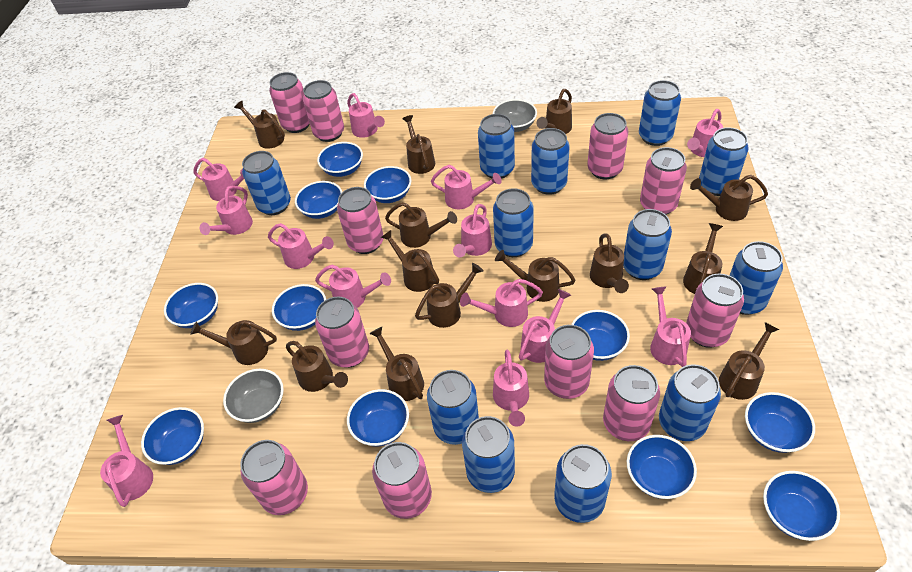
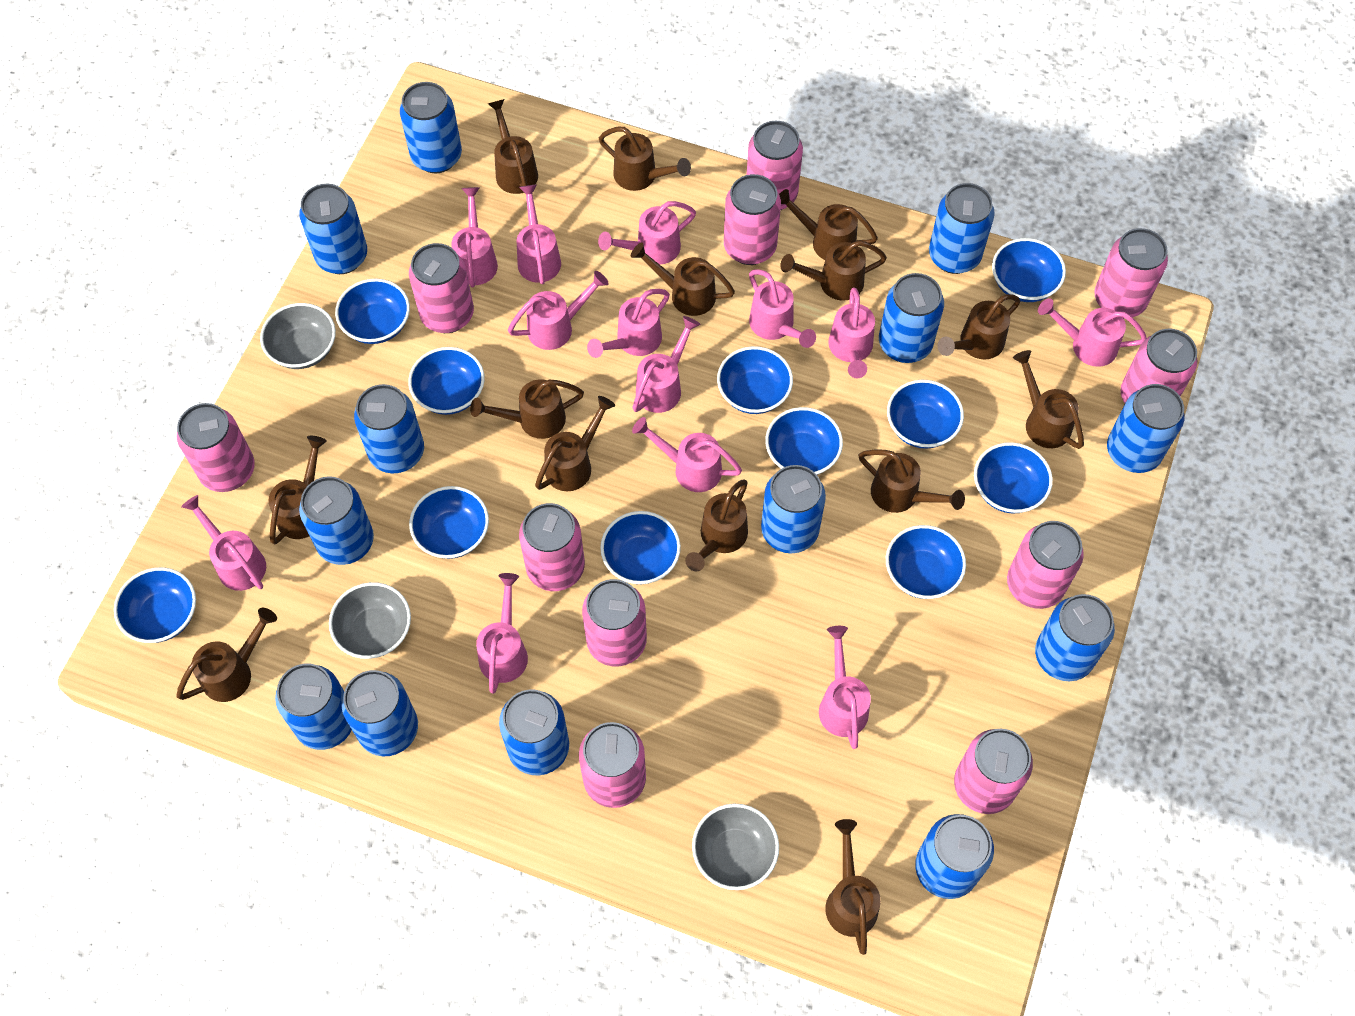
blue can: [242,151,291,215] [427,370,479,445] [462,416,515,493] [478,114,515,179] [493,188,534,257] [531,128,570,195] [554,444,612,523] [623,209,672,280] [639,80,681,146] [659,364,721,441] [699,127,749,196] [729,241,783,315] = 12 -> [275,664,352,750] [299,184,367,274] [299,476,374,565] [342,670,418,756] [354,384,424,473] [400,82,462,174] [499,689,569,775] [761,465,826,553] [879,273,944,363] [915,814,994,899] [929,183,995,274] [1035,594,1115,681] [1107,384,1184,473] = 13
grey bowl: [223,369,284,423] [493,99,537,132] = 2 -> [260,303,336,369] [329,582,411,659] [692,804,779,890] = 3

